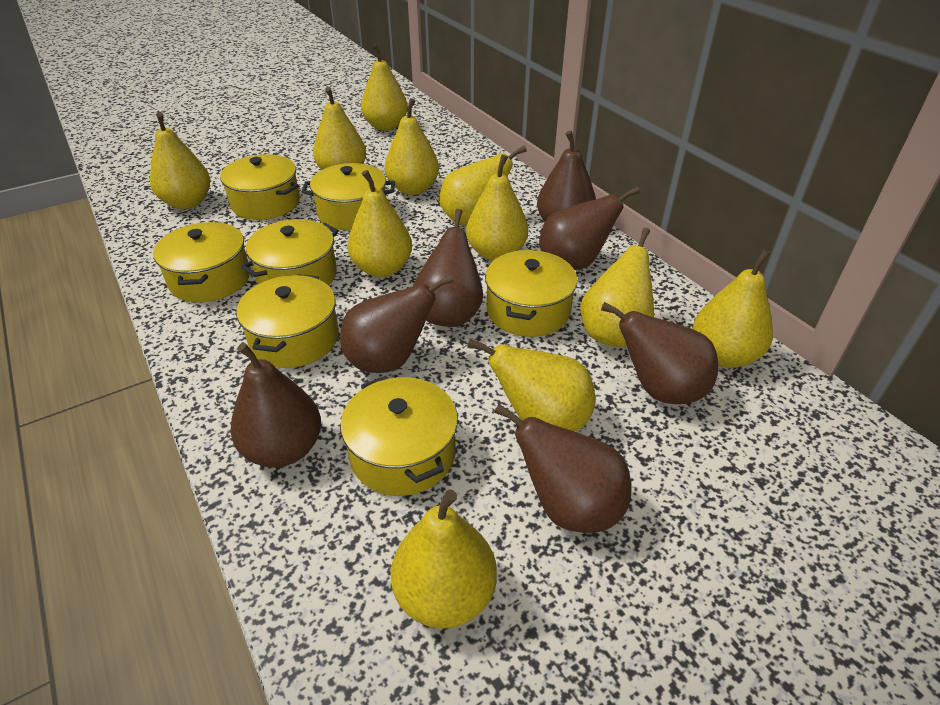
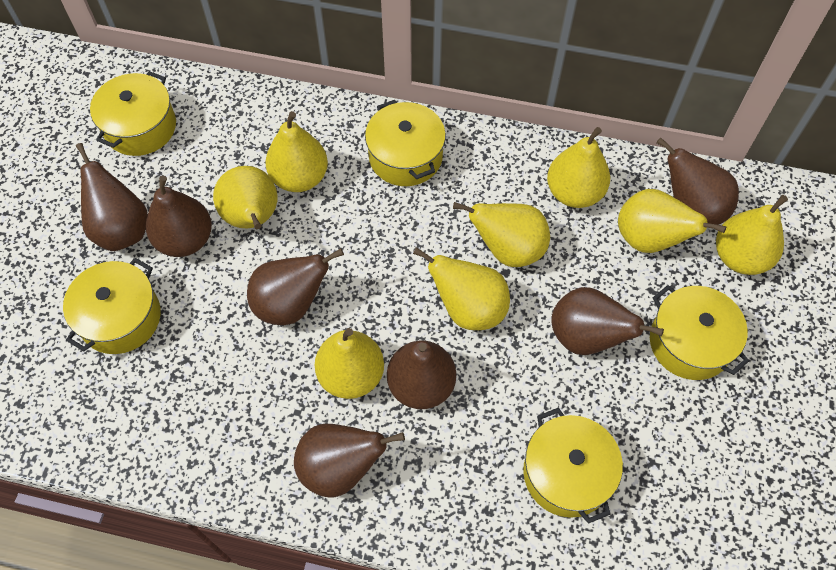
yellow pear: [150,112,210,209] [313,87,366,170] [347,170,412,277] [361,44,408,131] [385,98,439,195] [391,489,497,629] [440,146,527,226] [466,155,528,261] [467,339,595,431] [581,228,654,348] [693,249,773,368] = 11 -> [213,166,277,229] [265,111,328,192] [315,328,384,399] [413,247,510,330] [453,202,550,267] [547,127,610,208] [618,189,726,253] [716,195,788,275] = 8
yellow pot: [153,222,250,302] [220,154,300,220] [236,274,339,368] [241,219,338,286] [302,163,395,230] [340,376,458,496] [485,250,577,337] = 7 -> [63,258,161,354] [90,71,176,156] [365,100,446,186] [523,408,623,524] [650,285,749,380] = 5

